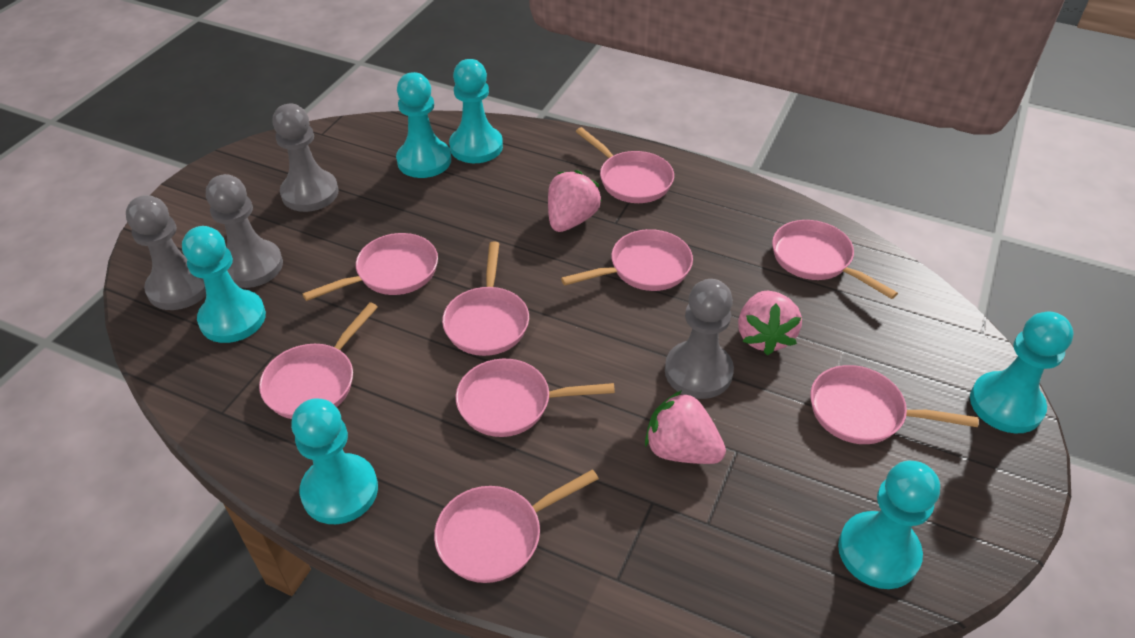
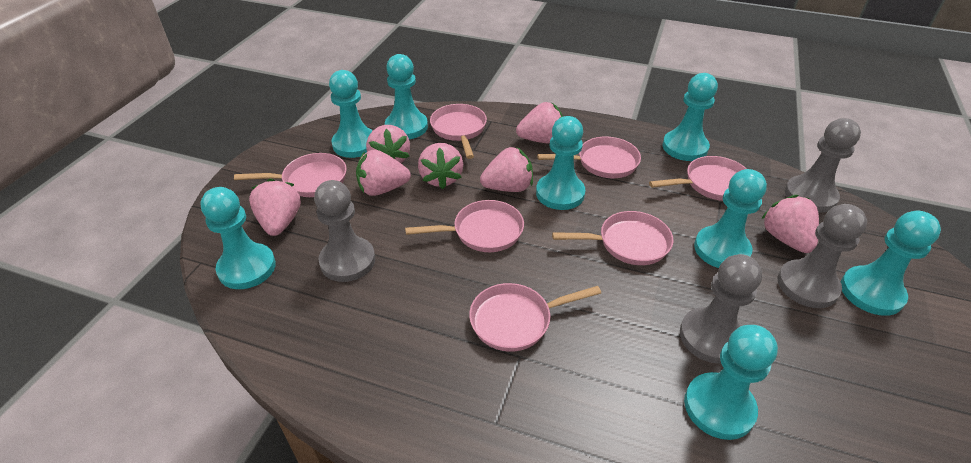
pink pan: [259,302,378,419] [303,233,438,301] [434,469,599,583] [442,242,529,356] [456,359,615,437] [561,229,693,291] [576,127,674,203] [772,220,898,299] [810,365,979,444] = 9 -> [234,153,347,197] [405,200,524,252] [430,104,487,159] [469,283,601,352] [537,137,641,178] [552,211,673,265] [649,156,747,201] = 7
pink strawberry: [548,170,602,232] [645,390,726,464] [738,291,802,356] = 3 -> [249,179,301,236] [356,150,411,196] [366,125,410,163] [418,143,463,189] [480,147,533,192] [516,102,563,144] [761,195,819,253] = 7
turquoise pawn: [182,226,266,343] [291,398,378,524] [396,72,451,178] [449,59,503,163] [838,461,940,589] [970,311,1073,433] = 6 -> [200,187,276,289] [329,70,373,158] [385,54,428,139] [536,116,585,210] [662,73,718,161] [684,325,778,440] [694,169,767,268] [841,211,941,316] = 8

